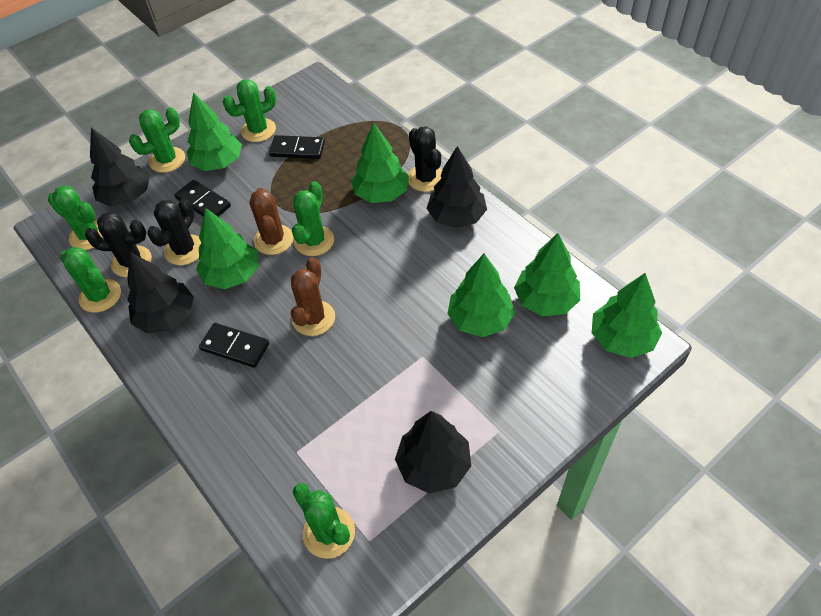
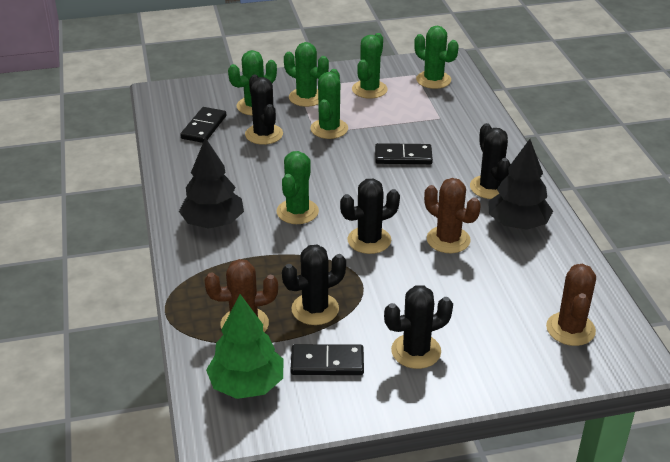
black cactus: [85,212,152,277] [147,198,201,265] [408,126,442,192] = 3 -> [245,75,283,145] [282,245,346,325] [340,179,400,254] [384,285,453,369] [470,123,511,199] = 5
black tree: [90,128,150,207] [127,252,194,334] [395,411,471,494] [426,146,487,228] = 4 -> [179,138,244,229] [488,139,553,230] = 2
brown cactus: [250,188,294,255] [291,257,335,336] = 2 -> [204,259,278,332] [424,178,481,253] [546,264,596,346] = 3
green tree: [187,92,242,171] [196,208,259,289] [351,123,409,203] [447,254,515,337] [514,233,580,316] [592,273,662,358] = 6 -> [206,294,284,399] = 1

